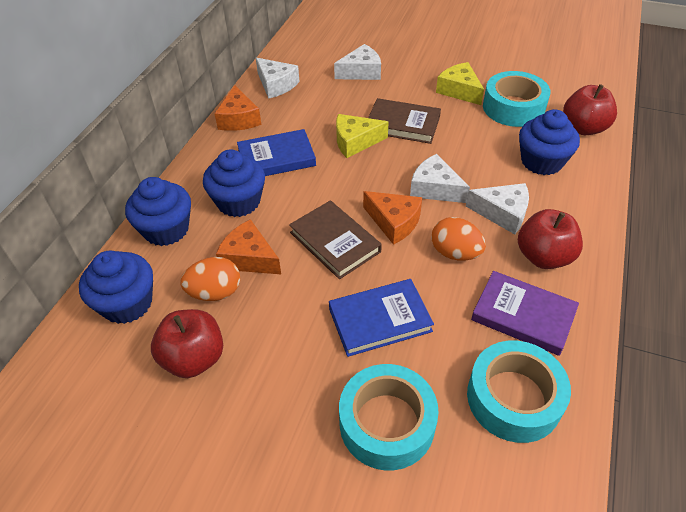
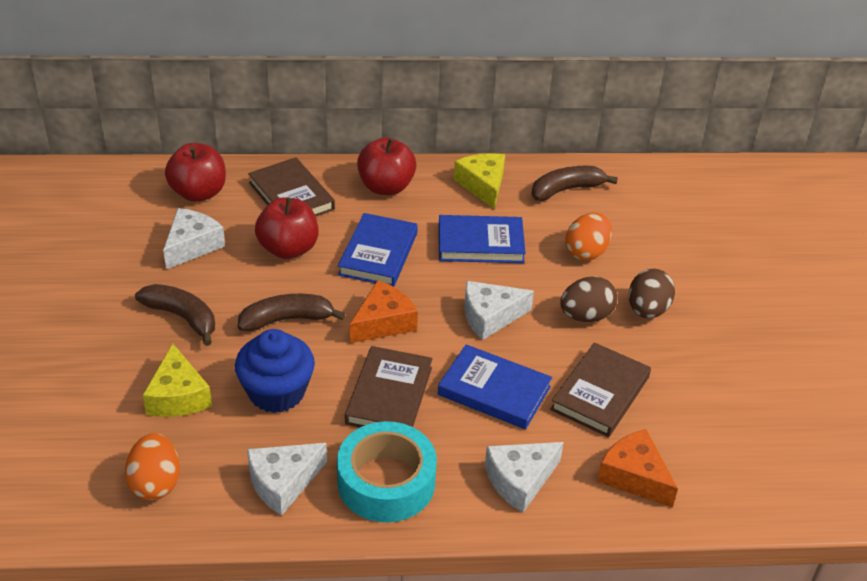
blue book: [237,129,316,176] [329,279,434,357] = 2 -> [338,213,418,287] [438,344,552,429] [439,215,526,263] = 3
blue cupcake: [79,250,153,324] [125,177,191,246] [203,149,265,217] [519,109,580,175] = 4 -> [235,329,315,413] = 1
brown banana: none = 0 -> [135,284,215,346] [238,294,345,331] [531,166,618,201] = 3
brown book: [289,200,382,279] [368,98,441,144] = 2 -> [248,157,335,216] [345,346,433,428] [550,342,651,437] = 3
brown egg: none = 0 -> [560,276,618,322] [629,269,675,318] = 2
orange cheese: [214,85,261,131] [216,219,281,274] [363,191,422,245] = 3 -> [350,280,418,343] [597,429,678,508] = 2
purple book: [471,271,579,356] = 1 -> none = 0
turquoise tape: [339,364,439,470] [467,341,571,443] [483,71,550,127] = 3 -> [337,421,437,522] = 1

